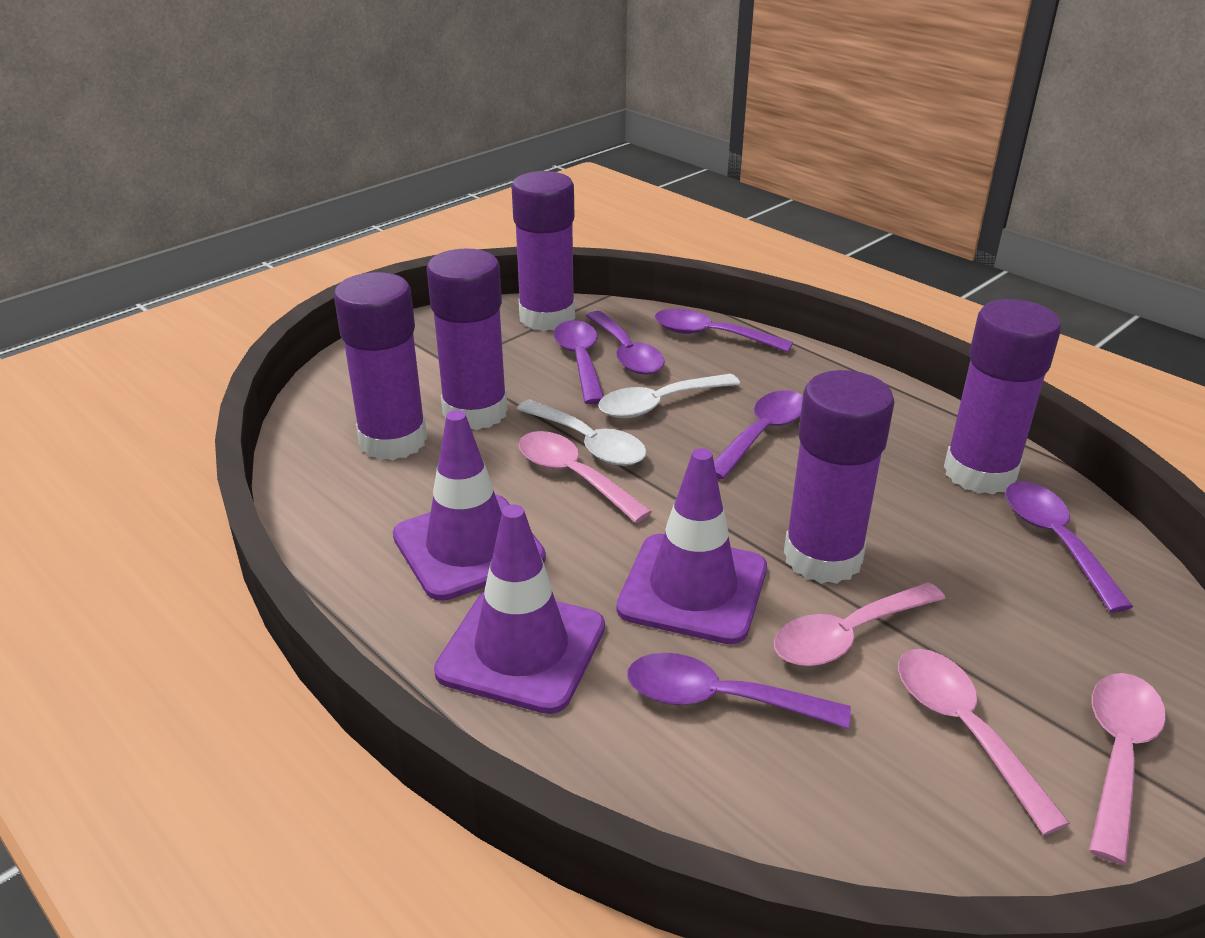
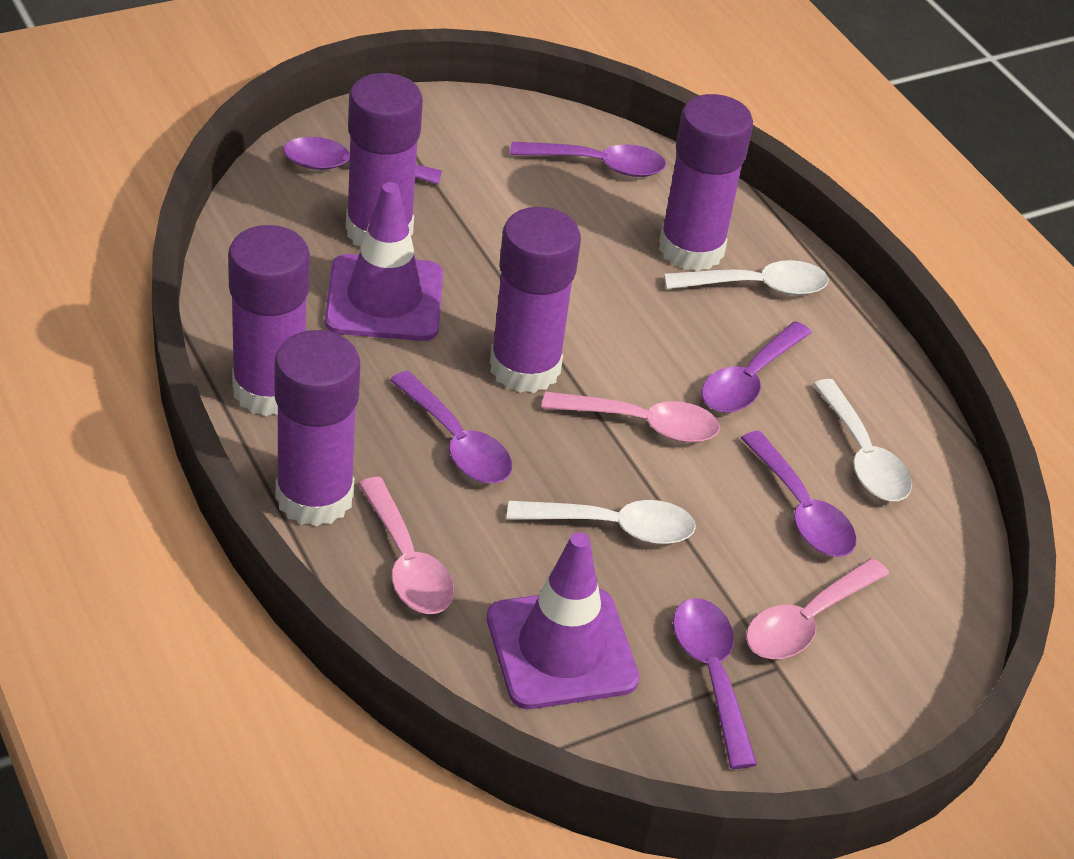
pink spoon: [519,431,652,523] [774,582,945,666] [898,649,1070,835] [1089,673,1166,864] = 4 -> [358,477,454,614] [541,391,720,443] [746,558,889,659] = 3
purple traffic cone: [393,410,546,601] [434,505,605,714] [616,448,767,644] = 3 -> [325,182,443,341] [487,532,639,709] = 2
white spoon: [516,400,647,466] [598,374,740,418] = 2 -> [507,500,696,544] [664,260,828,295] [813,379,912,501] = 3

